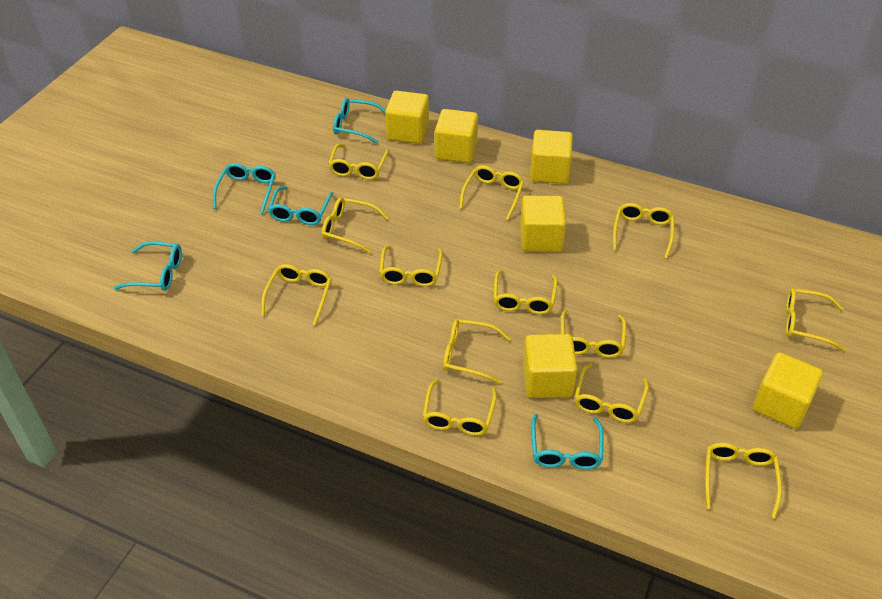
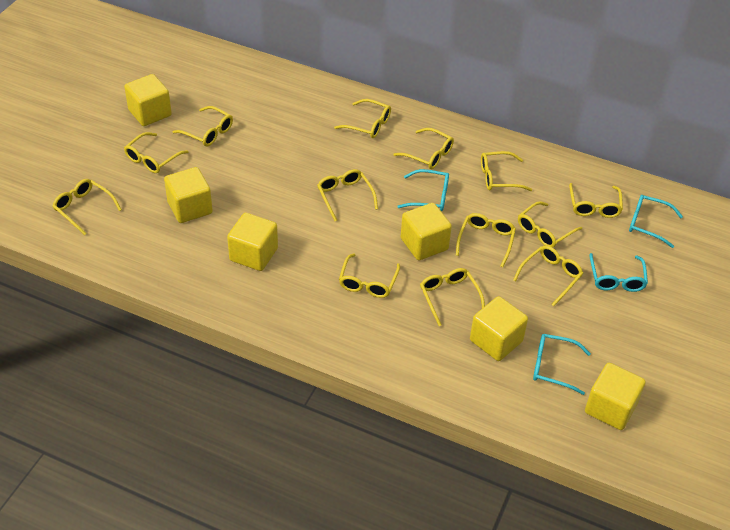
turquoise glasses: [114,241,182,291] [213,163,276,214] [268,186,333,225] [333,98,386,144] [531,414,603,470] = 5 -> [397,169,449,211] [533,334,591,395] [589,253,648,292] [629,195,683,248] = 4

